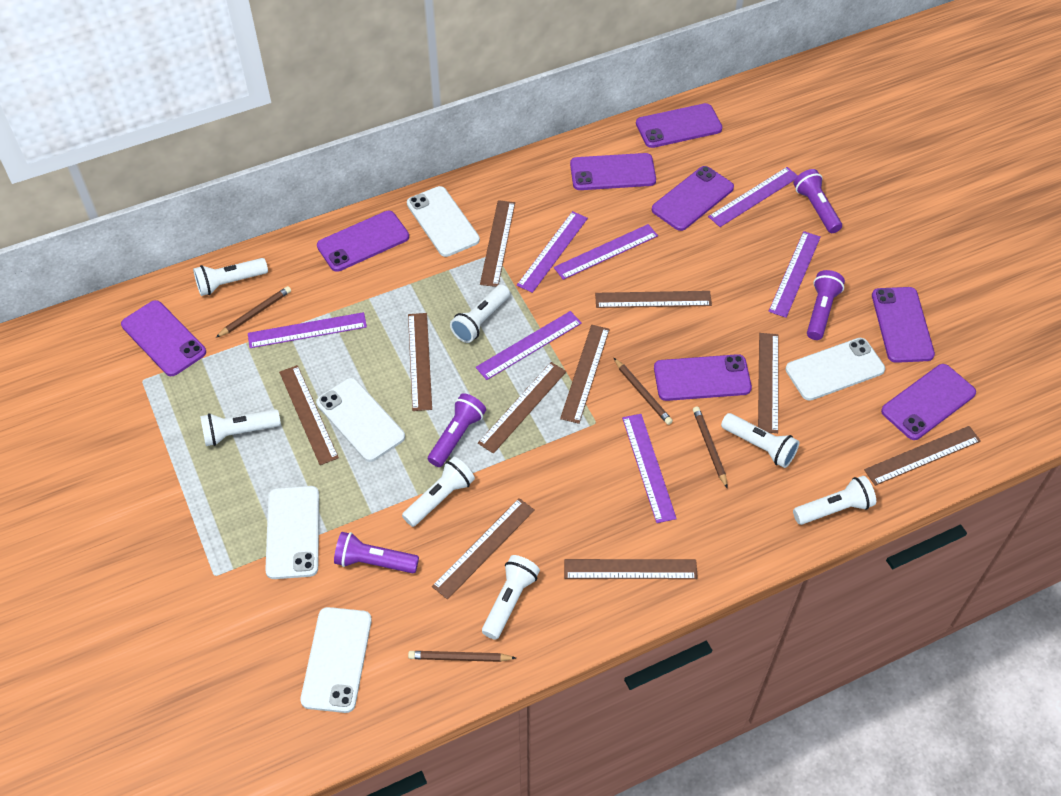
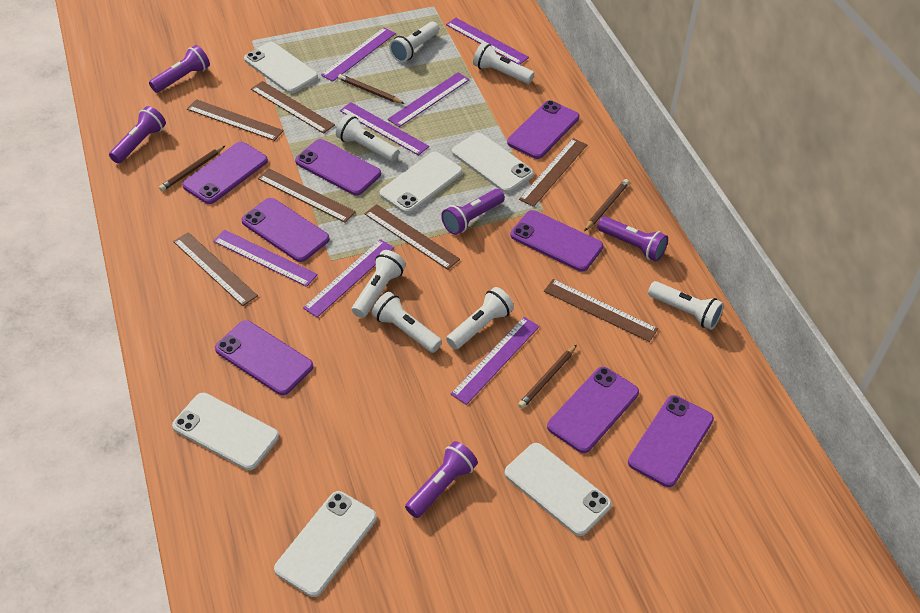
brown ruler: [279,365,339,465] [408,313,432,411] [432,498,535,599] [478,362,566,454] [480,200,515,287] [560,325,610,424] [564,559,698,579] [595,291,712,308] [758,333,779,433] [864,426,981,486] = 10 -> [173,232,258,306] [187,99,284,141] [251,81,335,134] [258,168,356,223] [364,204,460,270] [519,138,587,207] [544,279,658,342] = 7
purple flashlight: [334,532,419,573] [428,393,486,467] [793,169,842,233] [807,270,845,340] = 4 -> [109,106,166,164] [149,45,210,93] [405,441,478,518] [441,189,505,235] [597,216,668,261] = 5
white phone: [265,486,319,579] [300,607,372,713] [316,378,405,462] [407,186,480,257] [786,338,885,401] = 5 -> [172,393,279,470] [244,42,318,93] [274,491,377,597] [380,152,463,214] [452,133,534,193] [504,443,612,536] = 6

